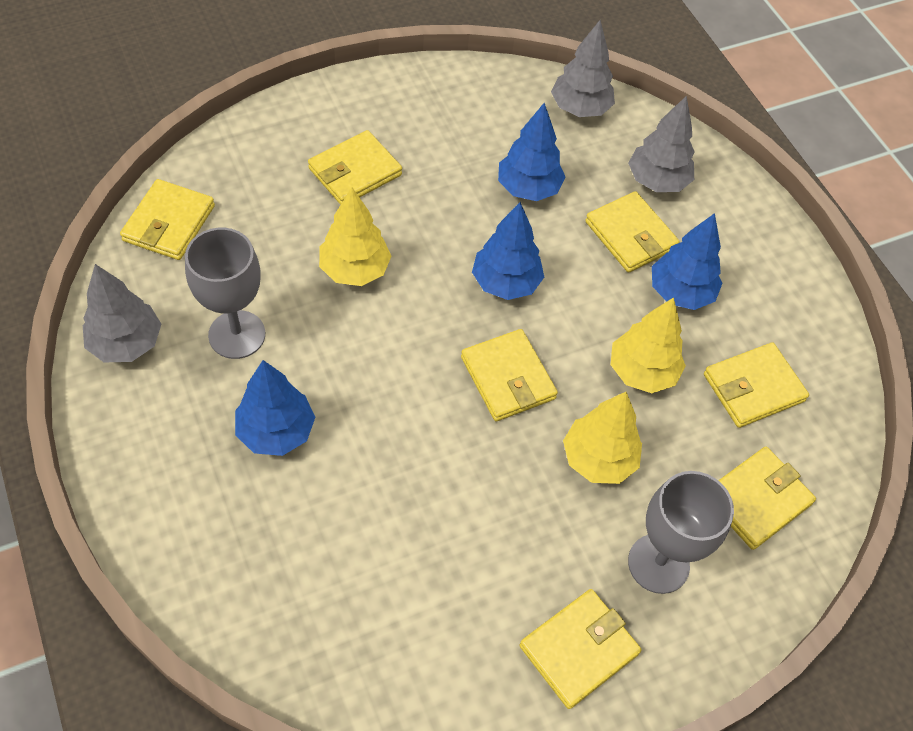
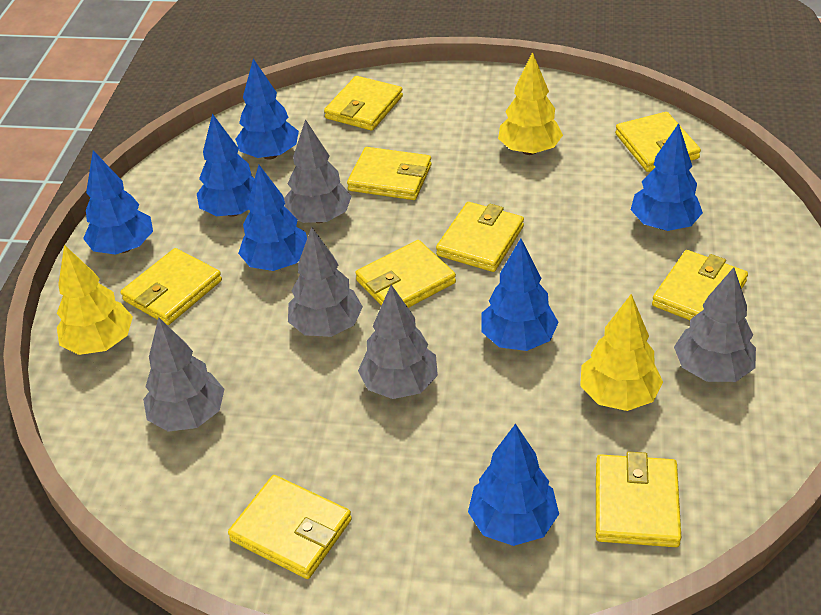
blue tree: [235,360,315,456] [472,202,544,300] [498,103,566,201] [652,213,722,310] = 4 -> [83,150,153,255] [197,113,255,217] [235,59,299,160] [238,165,307,271] [468,424,559,546] [482,239,559,351] [631,123,703,231] = 7
grey goblet: [185,228,265,359] [628,471,734,594] = 2 -> none = 0
grey tree: [83,264,161,362] [551,20,615,117] [628,96,695,192] = 3 -> [143,317,224,432] [284,119,352,223] [288,227,363,337] [358,285,438,399] [674,267,756,382] = 5
yellow wallet: [120,179,215,260] [308,130,402,205] [461,329,558,421] [520,589,641,709] [585,191,680,273] [704,342,809,428] [718,447,816,550] = 7 -> [121,248,222,325] [228,475,352,579] [324,76,403,131] [347,147,432,200] [355,240,456,308] [436,202,524,272] [596,452,681,547] [615,112,701,172] [652,250,748,320] = 9

